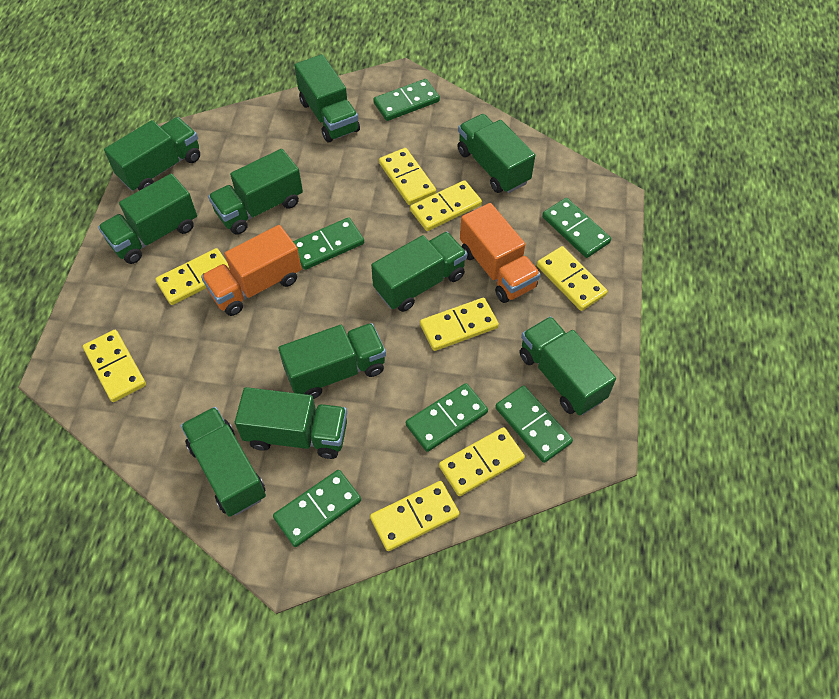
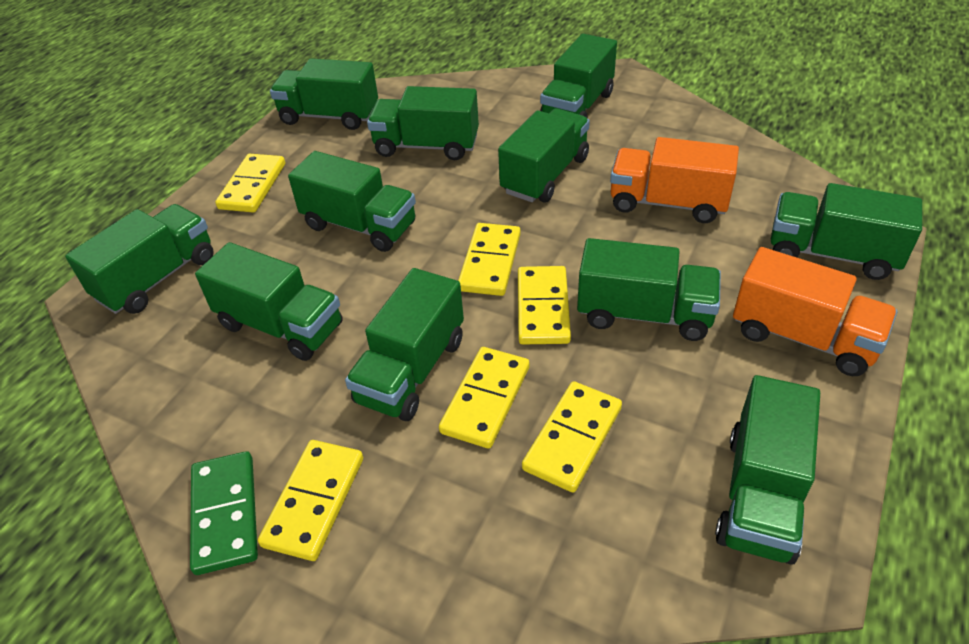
green domino: [273,470,361,547] [293,217,364,270] [373,79,440,121] [406,383,488,452] [495,386,573,463] [542,198,611,258] = 6 -> [190,451,258,575] = 1
green truck: [98,174,197,264] [104,117,200,191] [181,407,266,517] [208,149,303,235] [235,387,347,459] [278,323,386,399] [294,54,360,143] [371,232,467,312] [457,114,535,193] [520,316,616,415] = 10 -> [65,204,214,314] [195,242,342,361] [270,59,378,130] [288,151,416,252] [345,268,464,421] [367,86,479,160] [498,109,590,202] [540,34,617,118] [577,238,721,341] [715,375,820,565] [771,183,922,280] = 11
yellow domino: [83,330,146,402] [155,248,230,305] [370,481,459,551] [379,148,436,205] [410,180,482,231] [420,298,499,351] [439,427,525,496] [537,246,607,311] = 8 -> [215,154,285,213] [258,440,363,561] [439,347,530,448] [458,223,521,296] [518,266,571,344] [522,381,622,492] = 6

